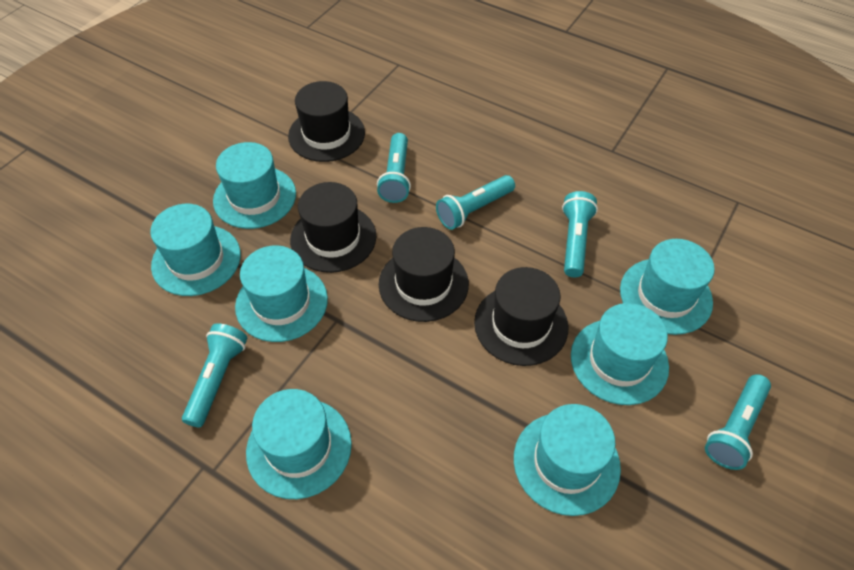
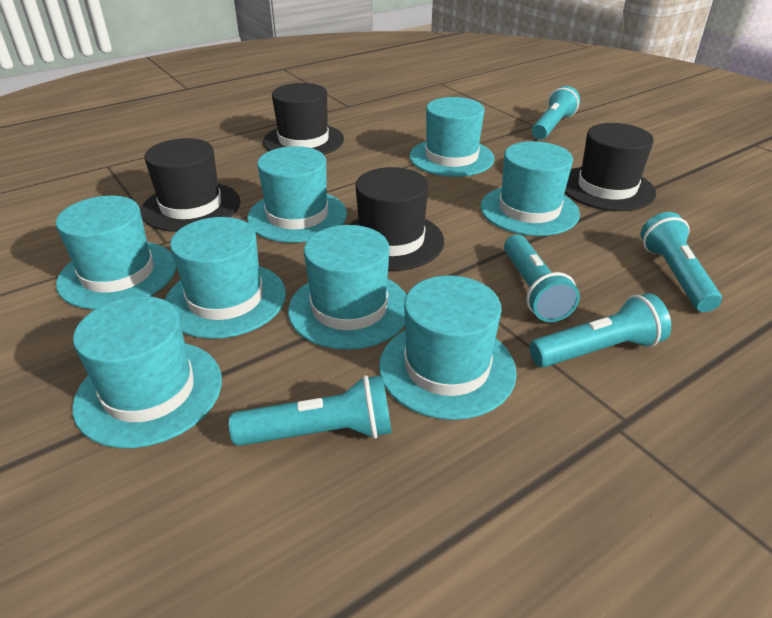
turquoise hat: [150,204,241,296] [213,142,296,229] [235,245,328,342] [246,389,352,499] [514,404,621,516] [571,303,669,405] [620,239,715,335] = 7 -> [56,196,176,309] [73,296,222,448] [165,217,286,339] [247,146,347,243] [288,225,407,350] [379,275,517,420] [409,97,494,177] [481,141,580,236] = 8

